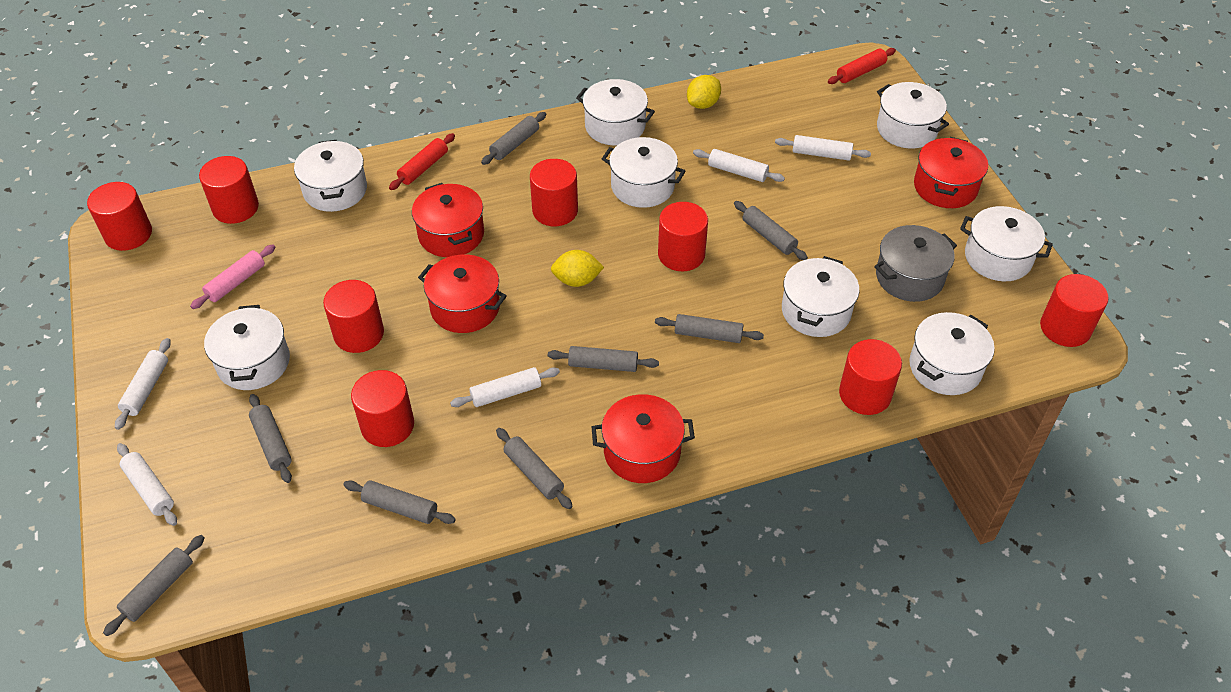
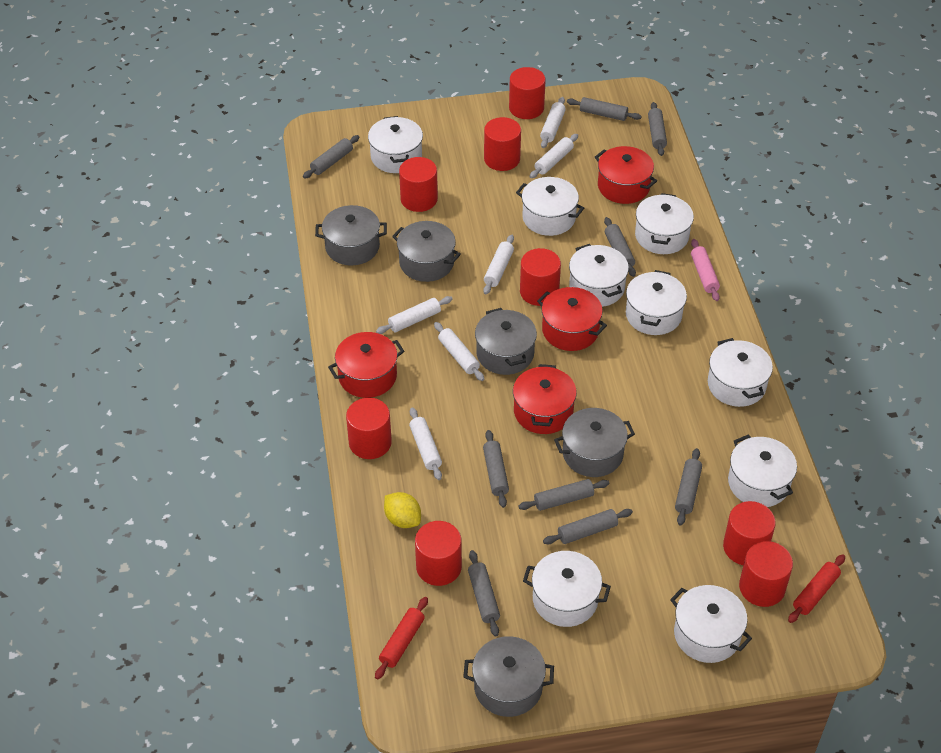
grey pot: [874,225,957,302] = 1 -> [315,205,387,265] [392,221,461,282] [463,636,554,717] [475,308,537,375] [554,408,635,477] = 5
grey rolling pin: [103,535,205,636] [249,394,292,483] [343,480,456,524] [481,112,546,165] [496,428,573,509] [548,346,659,372] [655,314,764,343] [734,201,808,260] = 8 -> [303,135,360,179] [468,550,500,637] [483,430,509,508] [518,479,609,511] [543,509,633,545] [567,97,642,121] [604,217,636,277] [648,102,667,156] [675,448,702,525] = 9
white pot: [204,305,290,390] [294,140,367,212] [576,79,655,145] [602,137,685,208] [782,256,859,337] [877,82,949,148] [909,312,995,395] [960,206,1053,281] = 8 -> [368,116,423,173] [516,177,584,236] [523,551,611,627] [569,244,629,307] [626,270,687,335] [635,193,694,254] [670,585,752,663] [708,338,773,407] [728,435,797,507] = 9
white rolling pin: [115,338,171,430] [117,443,177,526] [450,367,560,407] [693,149,785,182] [775,135,871,161] = 5 -> [376,296,452,334] [409,407,442,480] [434,322,484,381] [483,235,514,294] [530,134,578,178] [540,97,566,148] = 6
yellow lemon: [551,250,604,287] [687,75,721,109] = 2 -> [384,492,421,528] = 1

